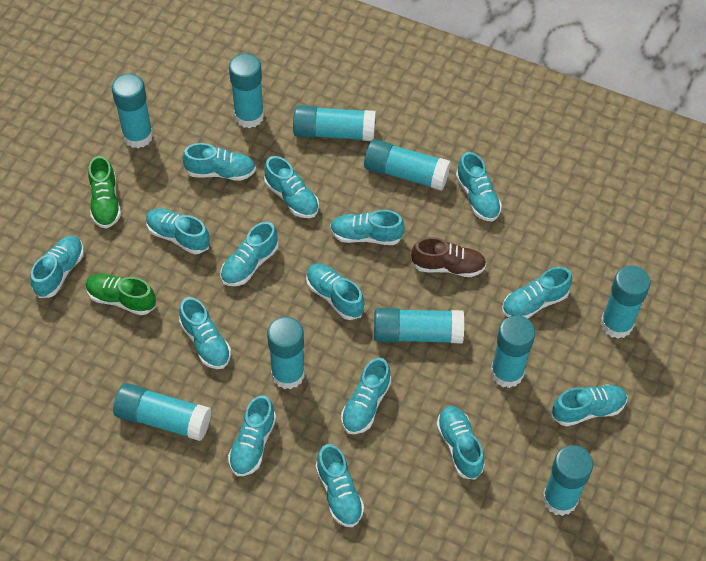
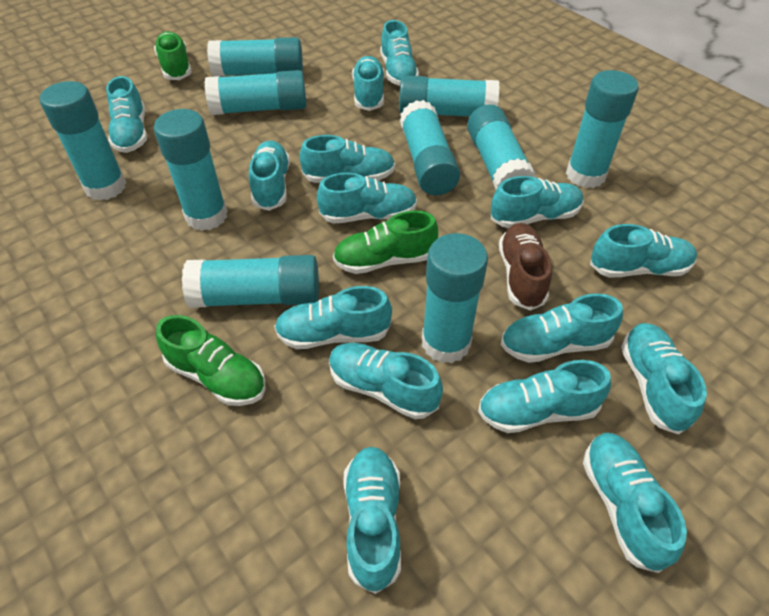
green shoe: [85,274,156,315] [88,156,121,229] = 2 -> [154,31,192,80] [156,315,266,406] [333,210,438,274] = 3

